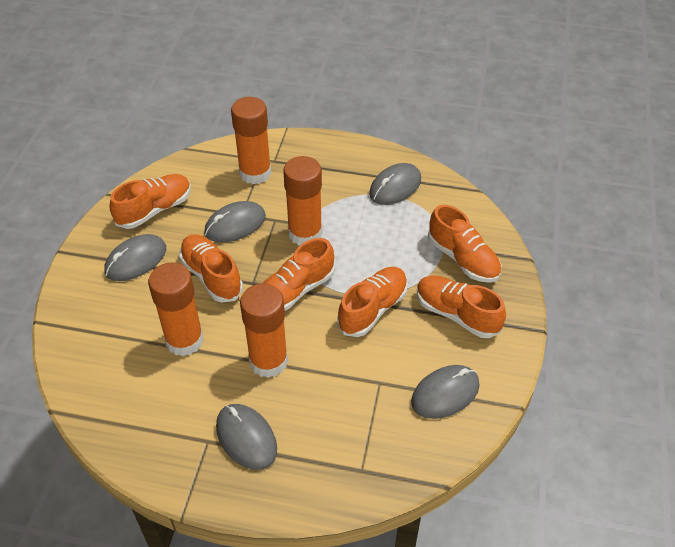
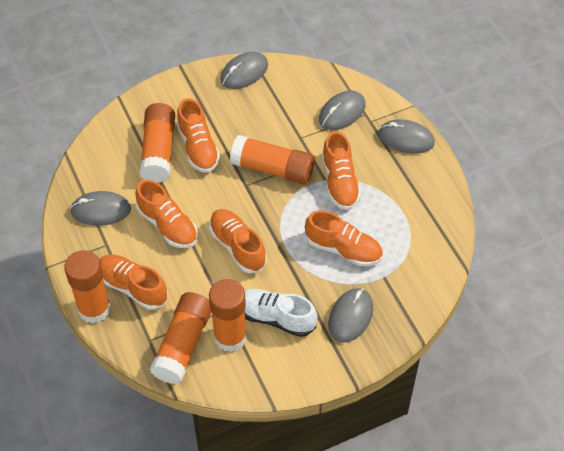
orange glue stick: [148,262,204,356] [231,97,271,184] [240,283,288,378] [283,156,322,246] = 4 -> [64,250,111,324] [139,103,175,183] [149,292,211,384] [209,279,247,352] [230,135,315,184] = 5
white shoe: none = 0 -> [244,289,317,337] = 1

